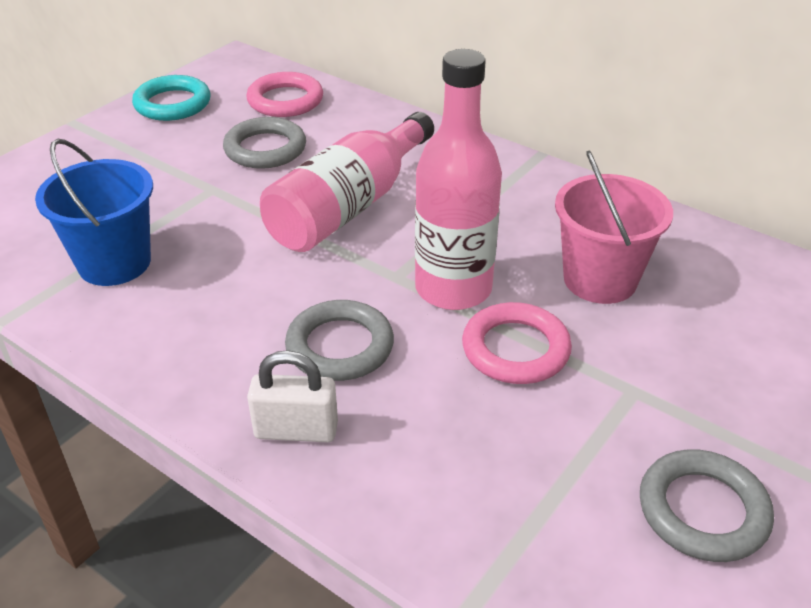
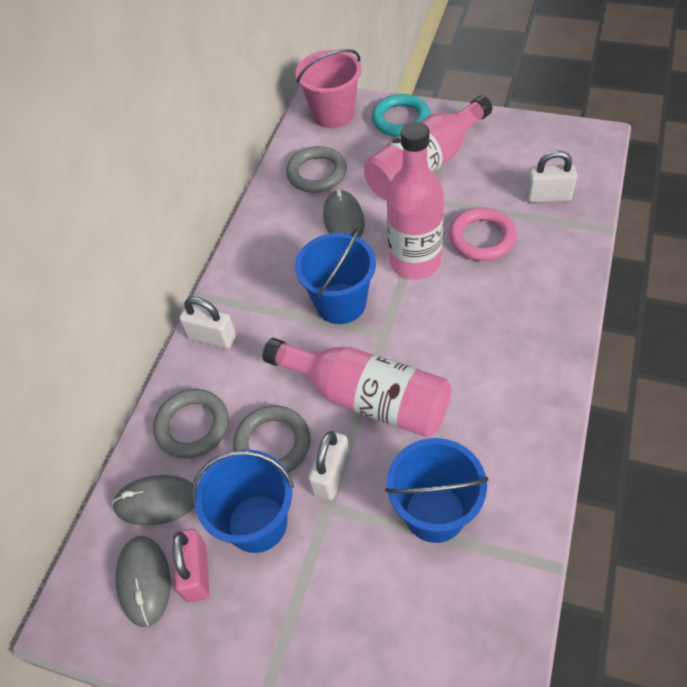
blue bucket: [35,139,153,286] = 1 -> [192,450,294,553] [295,228,376,324] [385,438,489,543] = 3
grey mouse: none = 0 -> [112,475,195,526] [115,536,171,627] [323,189,365,238] = 3
pink bottle: [260,112,434,252] [415,49,502,310] = 2 -> [263,338,451,438] [364,95,492,200] [387,122,444,279] = 3
pink padlock: none = 0 -> [173,529,210,602] = 1
pink ring: [246,72,323,117] [462,302,572,384] = 2 -> [449,208,517,261] = 1
white padlock: [247,350,338,442] = 1 -> [179,297,236,349] [308,431,350,500] [526,150,577,203] = 3

